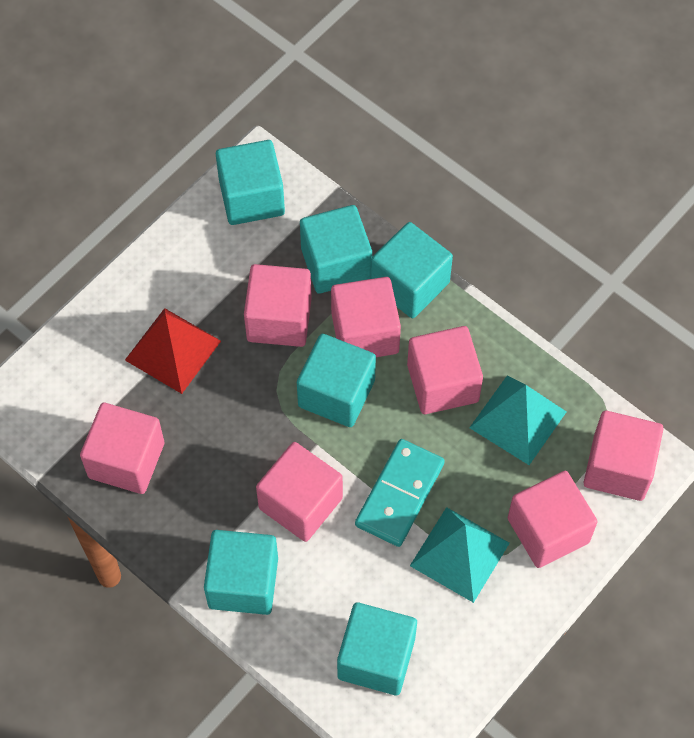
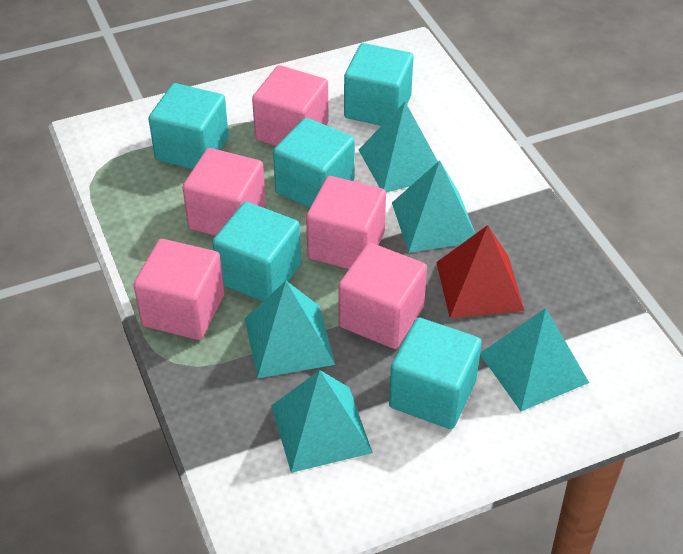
pink cube: [80,403,164,494] [244,264,312,347] [256,442,343,542] [331,277,401,357] [407,326,483,414] [508,471,598,568] [584,411,664,501] = 7 -> [133,239,224,340] [182,148,266,236] [252,65,329,146] [306,176,386,269] [339,243,427,349] = 5
turquoise cube: [204,530,278,615] [216,140,285,225] [297,334,376,427] [300,205,372,294] [337,602,417,695] [371,222,453,318] = 6 -> [148,83,229,169] [212,202,301,302] [273,118,355,208] [344,43,413,126] [389,318,482,429] = 5
turquoise domino: [355,439,445,547] = 1 -> none = 0
turquoise pyramid: [410,507,510,603] [469,375,567,465] = 2 -> [245,281,335,378] [271,370,373,473] [358,102,438,192] [392,160,475,253] [480,308,589,411] = 5

